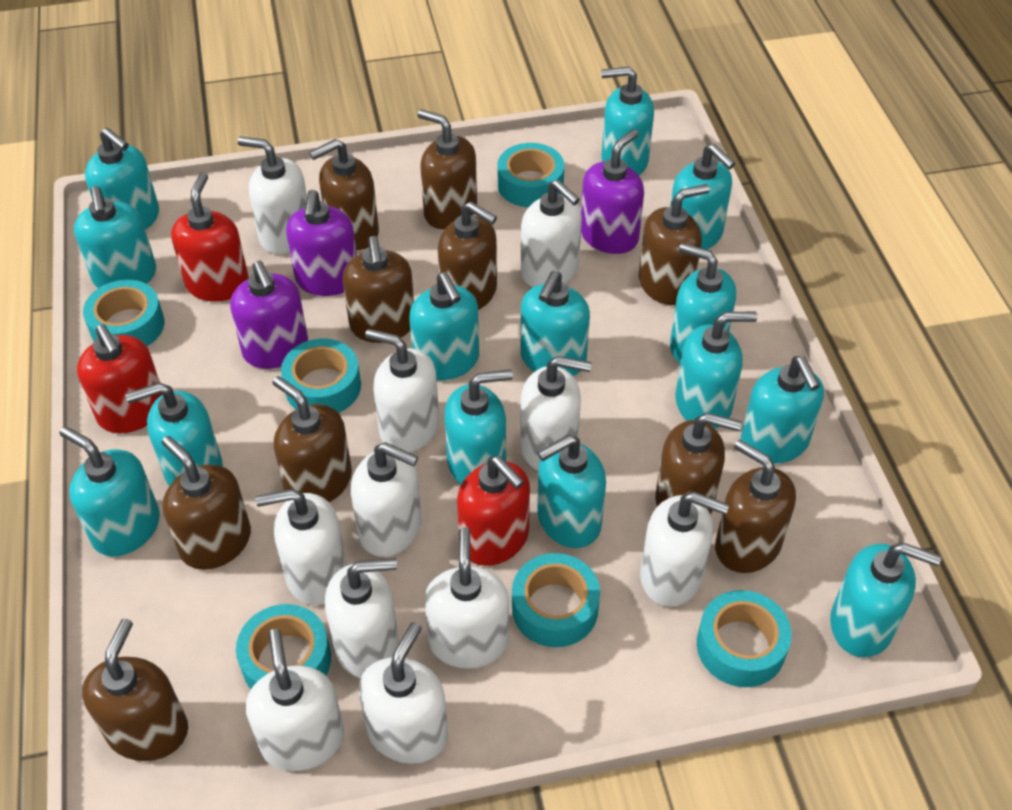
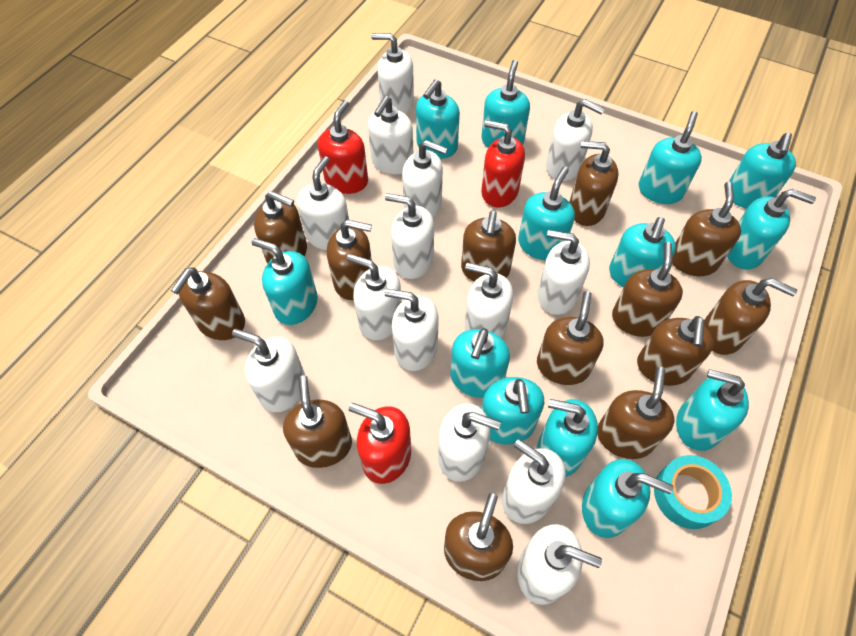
brown soap dispenser: [82,619,188,761] [162,436,251,570] [272,376,352,502] [309,139,379,250] [343,236,414,343] [418,109,477,230] [438,201,497,310] [639,184,710,305] [656,413,742,515] [715,439,796,573] = 10 -> [171,267,245,340] [254,191,307,264] [283,376,352,468] [327,220,372,300] [444,493,513,581] [461,210,516,282] [537,291,604,385] [570,141,618,226] [598,367,674,459] [612,242,683,337] [637,316,714,386] [672,182,741,276] [704,278,797,355] = 13
purple soap dispenser: [230,261,308,369] [286,190,357,296] [581,129,644,254] = 3 -> none = 0
turquoise soap dispenser: [59,426,160,556] [74,186,156,288] [85,128,159,230] [125,382,223,486] [409,272,479,380] [444,370,513,484] [520,271,590,376] [537,434,606,548] [601,67,654,175] [670,144,735,250] [670,243,736,363] [675,312,758,428] [741,356,824,464] [830,543,941,657] = 14 -> [252,238,318,325] [416,79,460,158] [450,328,510,398] [481,60,530,148] [481,377,544,444] [518,166,575,260] [537,399,598,477] [582,459,673,538] [609,217,676,287] [639,111,702,204] [676,369,749,451] [727,189,816,270] [729,133,796,209] = 13
turquoise tape: [83,280,164,346] [236,604,331,689] [281,339,361,413] [498,143,564,207] [512,553,600,647] [697,590,792,687] = 6 -> [654,455,732,529] = 1
white soap dispenser: [238,137,307,254] [246,629,344,771] [255,489,347,605] [325,558,399,678] [351,442,421,557] [359,622,448,764] [365,329,439,452] [424,527,509,668] [520,356,592,471] [521,180,582,287] [640,492,729,607] = 11 -> [232,329,305,412] [297,156,349,250] [347,254,402,340] [368,96,413,174] [371,33,414,114] [385,193,434,279] [385,289,438,371] [402,140,448,217] [438,403,501,482] [465,263,513,338] [502,439,566,524] [517,524,602,605] [538,230,590,315] [546,99,605,181] = 14

